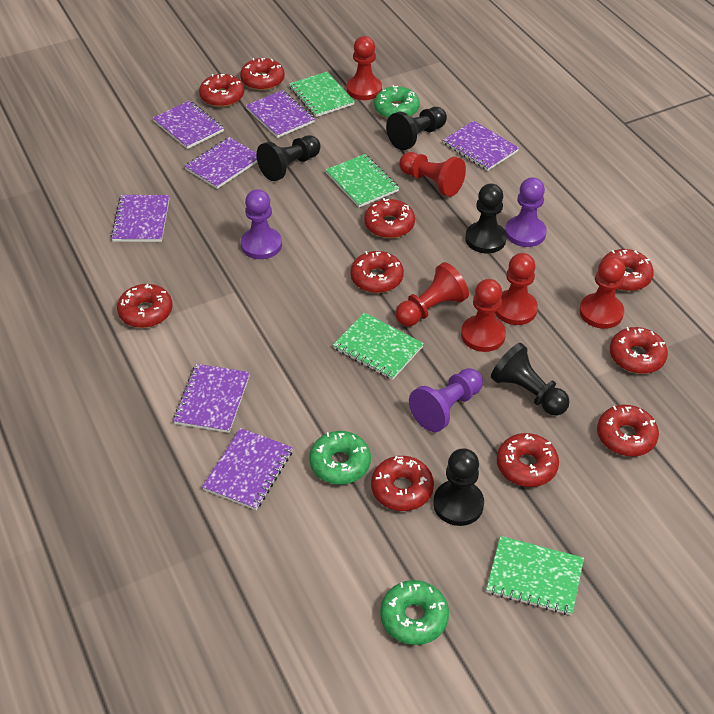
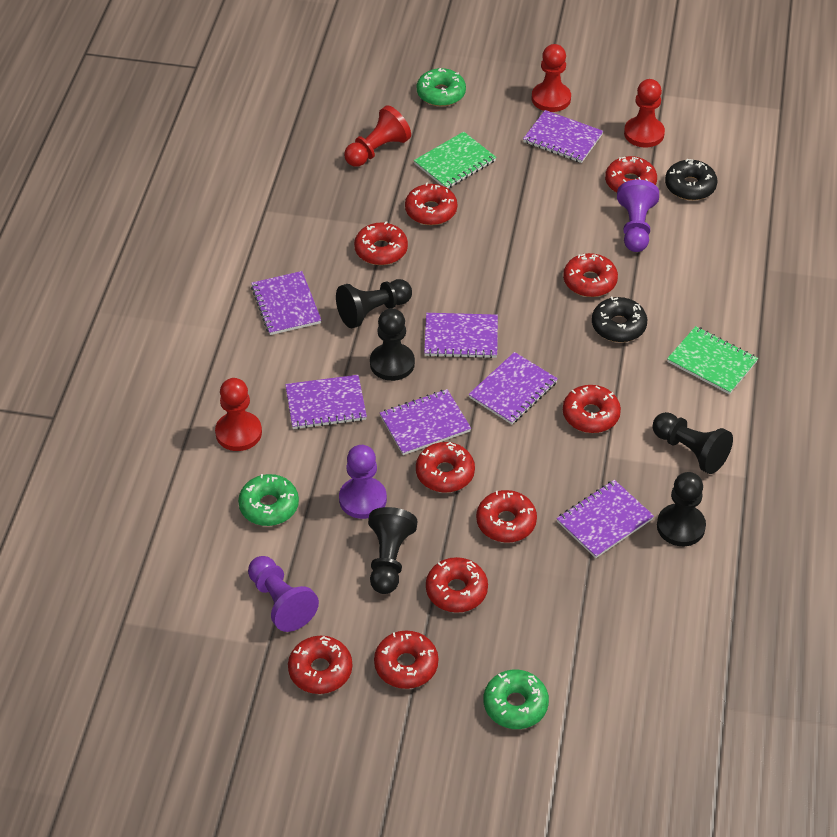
black donut: none = 0 -> [592,296,647,342] [665,159,717,200] = 2
green notebook: [289,72,355,117] [326,154,399,207] [333,313,424,380] [486,536,584,615] = 4 -> [414,132,496,188] [667,326,758,394] = 2
red pawn: [346,36,382,100] [395,262,469,326] [399,152,466,197] [461,279,506,352] [495,253,538,325] [579,256,625,329] = 6 -> [215,378,262,451] [344,105,411,167] [532,44,571,112] [624,79,665,148] = 4

